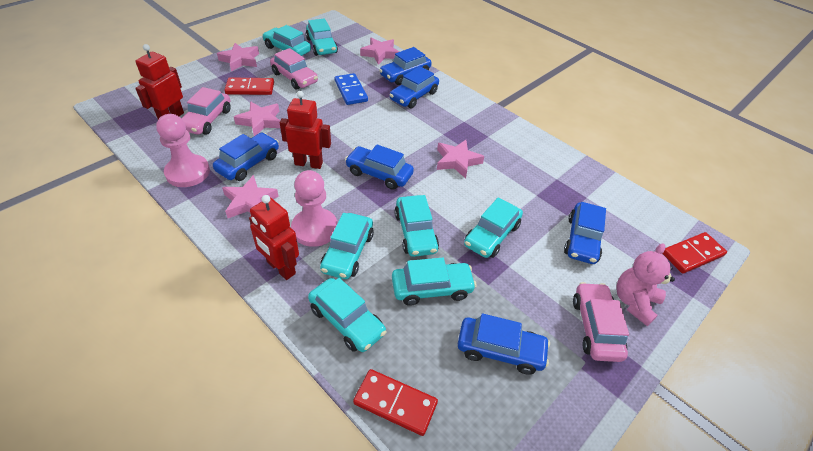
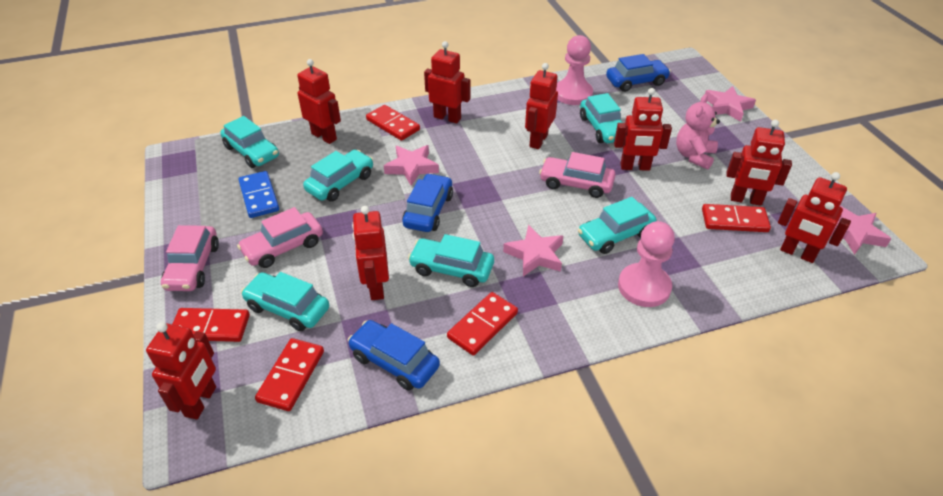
blue car: [213,133,279,181] [345,144,414,190] [379,47,432,85] [389,66,439,108] [458,313,550,375] [564,202,606,264] = 6 -> [348,320,440,391] [402,173,453,232] [606,54,671,92] = 3
pink star: [217,43,259,72] [222,175,279,218] [234,101,280,136] [360,38,399,65] [437,140,485,178] = 5 -> [384,145,439,186] [503,225,563,276] [705,86,756,122] [831,205,891,255] = 4
red domino: [224,77,274,95] [353,369,438,436] [662,232,727,273] = 3 -> [172,308,250,342] [255,338,324,411] [366,105,420,141] [447,292,518,355] [702,204,771,232] = 5
red robot: [135,44,184,119] [249,195,299,280] [280,91,331,169] = 3 -> [146,322,216,420] [297,59,341,144] [352,206,389,300] [424,41,470,124] [525,63,558,149] [614,88,672,171] [727,120,792,206] [778,172,851,263] = 8
turquoise car: [262,25,311,56] [306,18,338,56] [308,278,387,352] [320,213,374,279] [392,258,476,306] [394,195,439,257] [464,197,523,258] = 7 -> [220,116,279,168] [241,272,329,331] [303,150,373,202] [408,234,494,287] [578,197,657,254] [580,93,623,143] = 6

